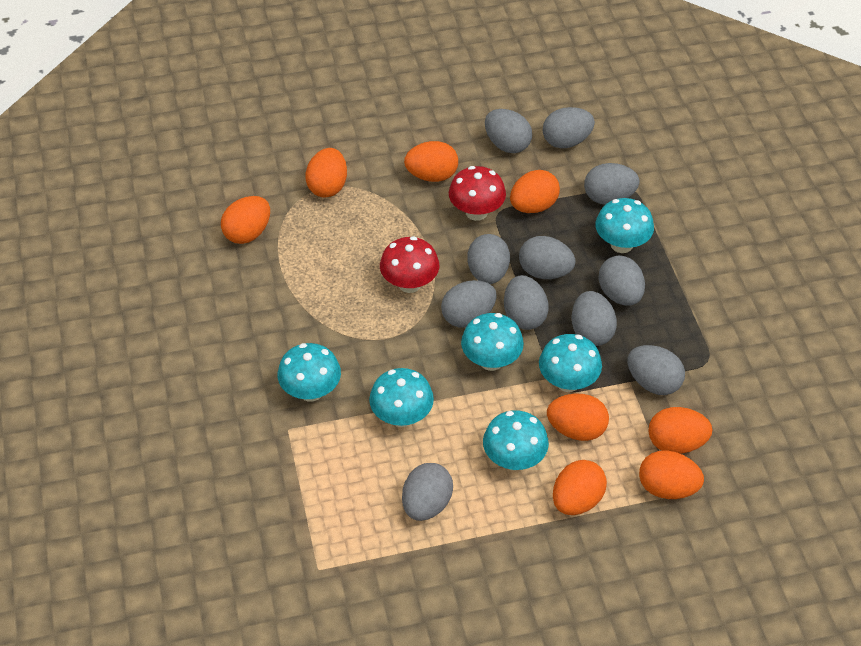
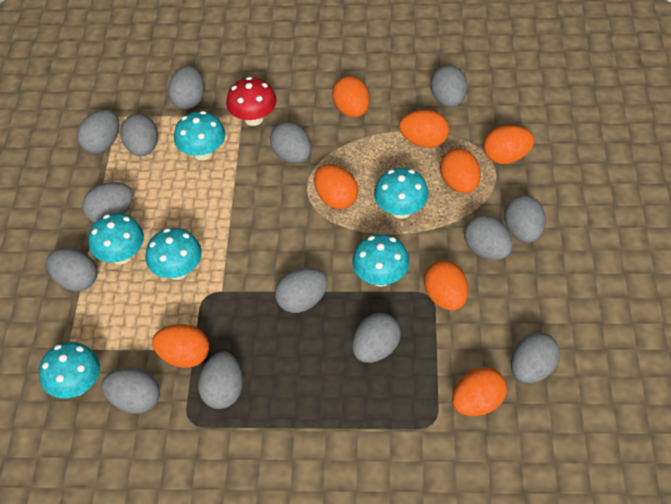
grey egg: [402,463,453,521] [441,280,496,328] [467,234,510,284] [485,109,532,153] [504,275,549,330] [519,236,576,279] [543,107,595,148] [572,291,617,346] [584,163,639,204] [599,255,645,306] [627,345,685,395] = 11 -> [46,248,98,291] [77,110,119,153] [83,182,133,222] [101,368,160,414] [120,114,158,156] [168,65,204,109] [198,351,243,409] [270,122,312,163] [275,268,328,313] [352,313,401,363] [431,65,467,107] [464,215,512,260] [504,195,546,243] [511,332,560,383] = 14
red mushroom: [380,236,439,293] [449,166,506,221] = 2 -> [226,77,277,126] = 1

